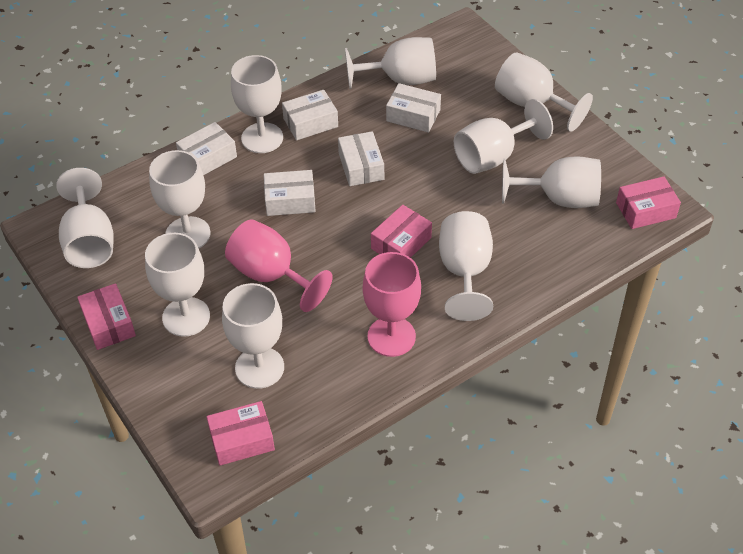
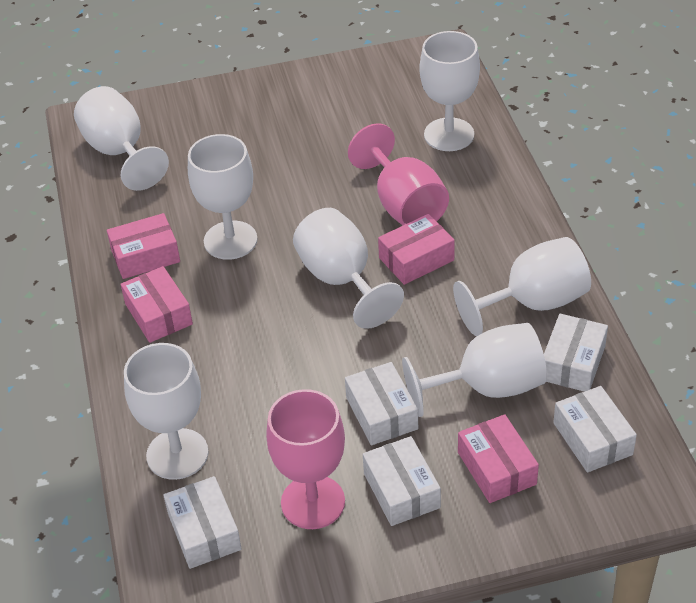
white goblet: [56,168,114,268] [145,233,210,337] [149,150,211,249] [222,283,284,389] [231,55,283,153] [345,37,436,89] [439,211,493,321] [454,99,553,174] [495,52,593,132] [502,157,601,208] = 10 -> [74,86,169,191] [124,343,209,480] [188,134,258,260] [293,208,404,329] [402,323,547,417] [419,31,480,151] [453,237,591,336] = 7

